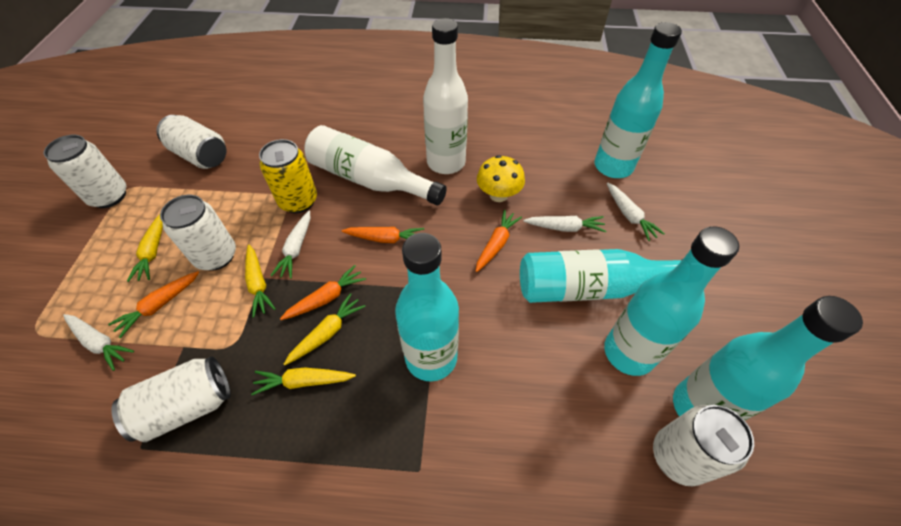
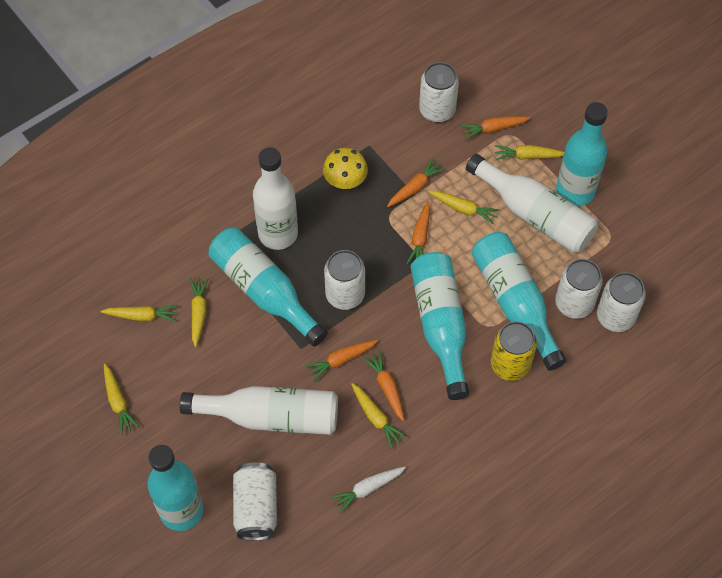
orange carrot: [108,271,199,338] [280,265,366,320] [342,227,424,243] [476,210,522,272] = 4 -> [305,340,378,382] [363,350,404,421] [387,158,446,207] [406,201,430,264] [460,116,531,140] = 5
white bottle: [304,125,447,205] [423,18,468,174] = 2 -> [180,386,338,435] [253,147,298,250] [466,154,598,253] = 3
white carrot: [63,314,134,371] [270,211,310,279] [523,216,606,232] [607,183,665,241] = 4 -> [330,467,406,514] = 1
yellow carrot: [127,214,163,282] [245,245,276,318] [251,368,356,395] [284,293,366,365] = 4 -> [101,305,178,322] [104,364,139,435] [190,278,209,347] [351,383,407,449] [428,191,500,224] [495,145,564,160] = 6

